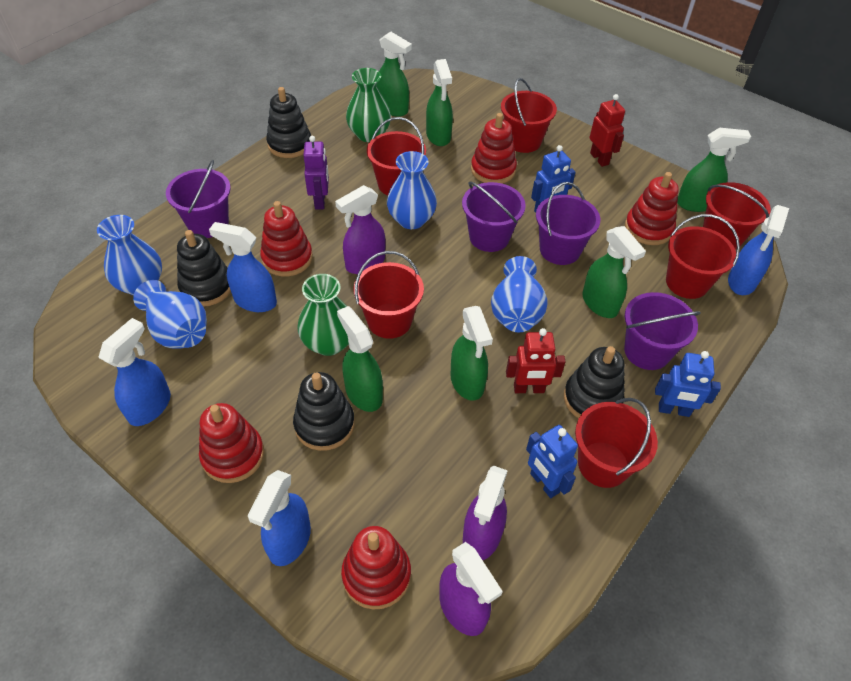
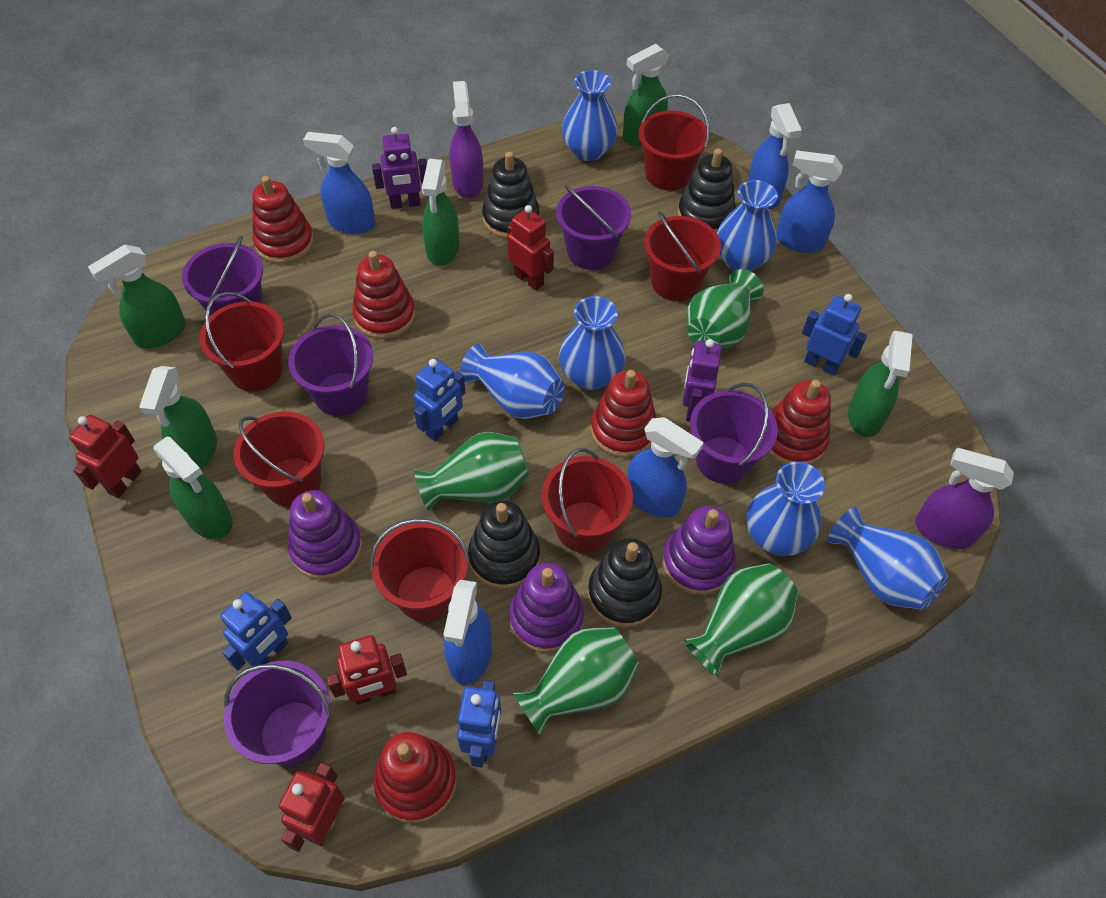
blue robot: [526,425,578,498] [531,145,576,213] [655,351,721,417] = 3 -> [220,592,292,670] [413,358,465,442] [457,680,501,767] [802,294,867,376] = 4
blue spray bottle: [98,318,171,426] [209,222,277,312] [248,470,311,566] [728,205,789,295] = 4 -> [303,132,375,234] [443,580,492,685] [627,417,704,518] [748,103,802,209] [776,150,843,253] = 5
blue vase: [97,215,162,295] [133,280,207,349] [387,151,437,229] [491,256,548,333] = 4 -> [460,344,565,419] [559,296,625,390] [562,70,618,161] [716,180,778,271] [747,462,825,556] [828,507,948,610] = 6
green vase: [298,274,349,356] [346,68,391,142] = 2 -> [414,432,529,511] [513,627,639,736] [684,563,798,676] [686,269,763,349] = 4
purple bucket: [166,160,231,238] [462,181,526,252] [536,182,600,265] [624,292,701,370] = 4 -> [182,236,263,316] [224,661,331,766] [288,314,373,416] [556,185,631,270] [690,383,778,484] = 5
purple robot: [303,136,329,210] = 1 -> [372,127,427,209] [682,339,722,421] = 2
purple spray bottle: [335,185,385,274] [439,542,503,636] [463,466,508,560] = 3 -> [450,81,484,198] [915,448,1014,549] = 2
purple stacking toy: none = 0 -> [288,490,362,580] [509,563,584,653] [662,506,736,595] = 3
red robot: [506,328,565,393] [589,94,625,167] = 2 -> [69,415,142,498] [279,762,345,852] [327,635,407,705] [507,205,554,291] = 4

